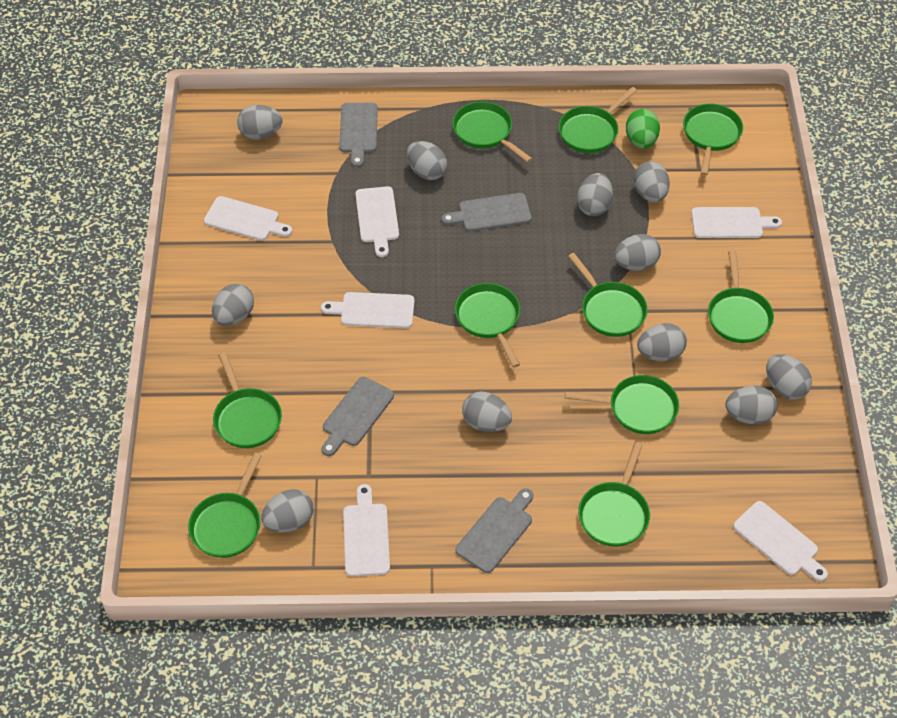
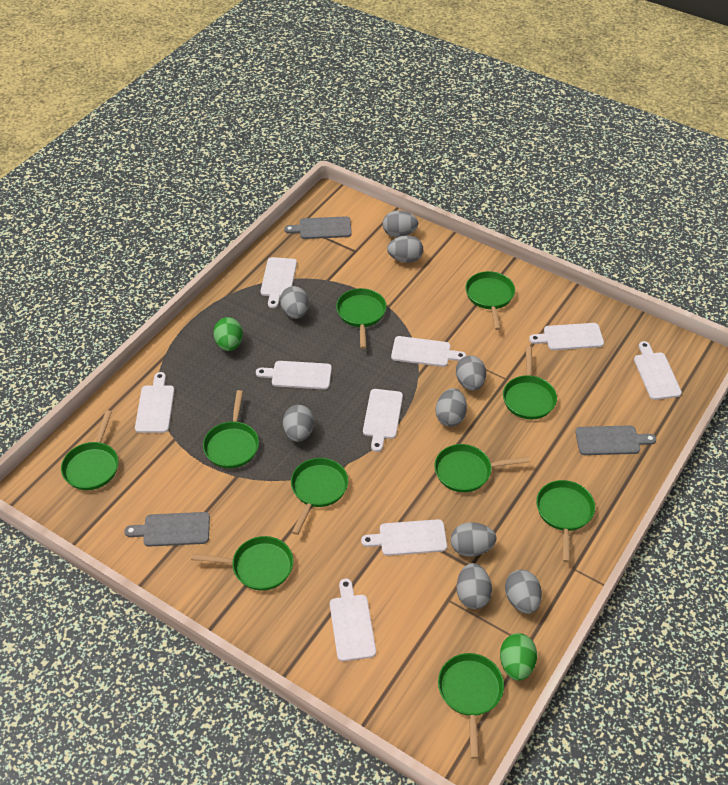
green egg: [626,109,660,149] = 1 -> [213,317,243,351] [500,633,537,681] = 2
grey cutting board: [322,377,394,456] [339,103,378,167] [442,193,532,231] [456,489,533,573] = 4 -> [124,512,210,547] [284,216,352,239] [575,425,656,455] = 3
grey egg: [212,284,254,326] [237,105,283,139] [261,489,313,533] [407,141,447,180] [462,392,512,432] [577,173,613,216] [614,234,661,271] [633,161,670,202] [637,323,687,361] [725,386,778,424] [766,354,812,399] = 11 -> [280,286,309,319] [283,405,314,442] [383,210,418,237] [387,235,423,263] [436,388,467,427] [451,522,497,557] [456,355,486,391] [457,563,492,609] [505,570,542,614] = 9
white cutting board: [204,196,292,241] [321,292,414,328] [343,484,390,577] [355,186,399,257] [691,207,782,238] [733,501,828,581] = 6 -> [135,372,175,433] [256,361,332,390] [261,257,297,308] [330,579,376,661] [361,519,447,556] [363,389,403,452] [391,336,466,367] [529,323,604,350] [634,341,682,400] = 9

